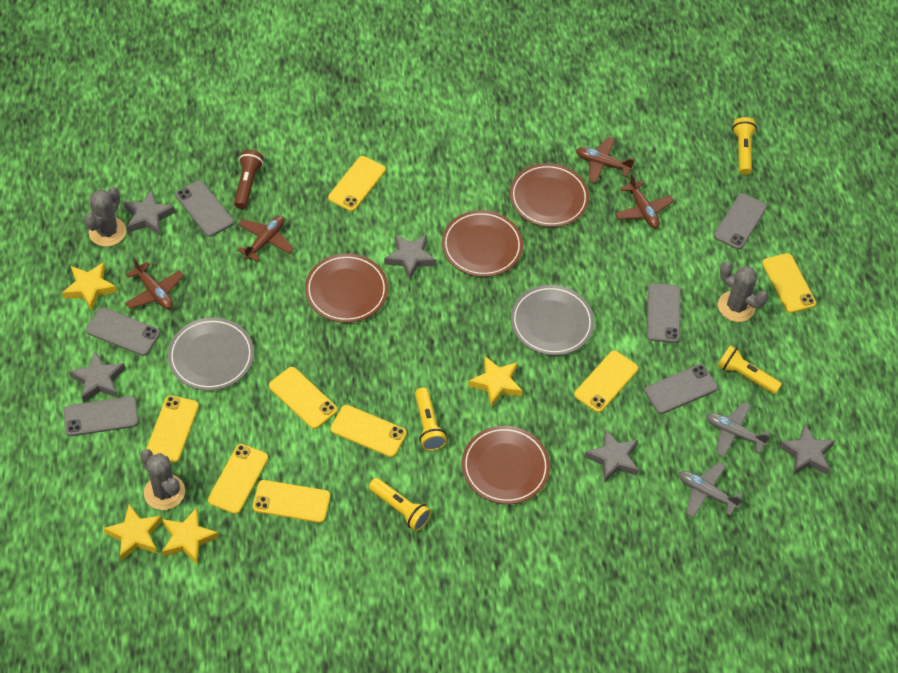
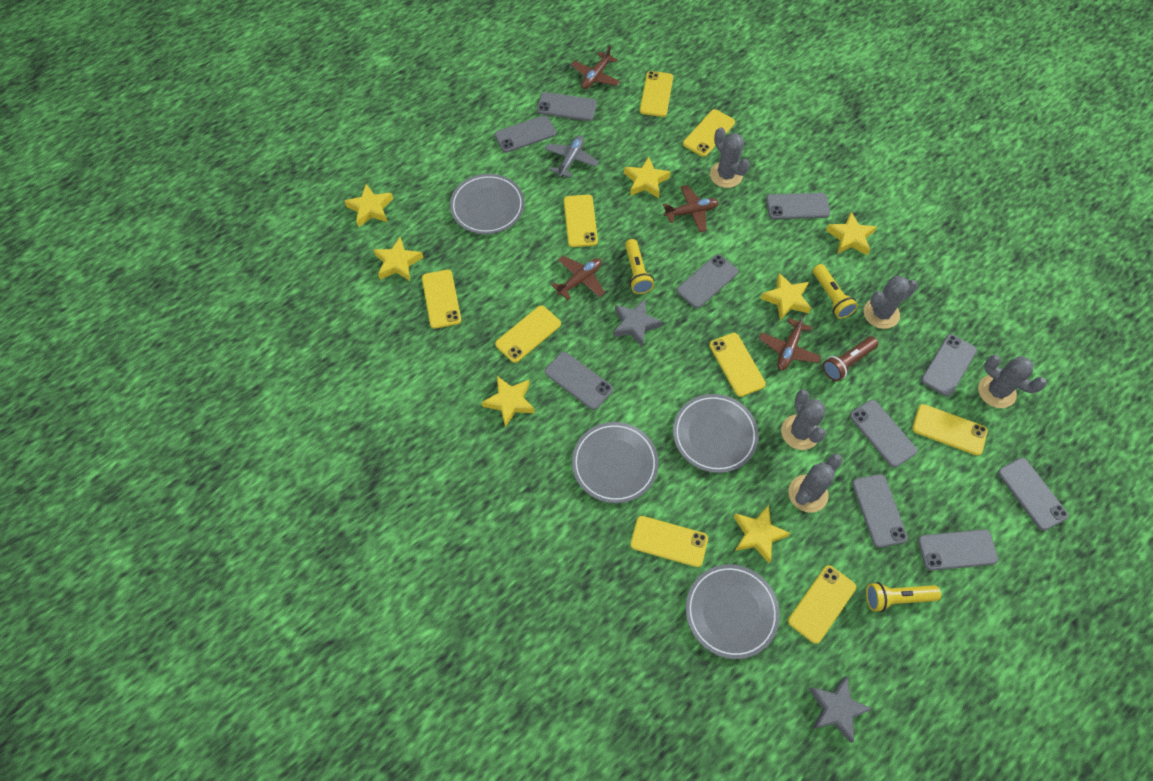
brown plate: [305,253,388,323] [442,210,523,277] [462,426,550,504] [510,163,589,227] = 4 -> none = 0
grey cactus: [84,187,126,247] [140,449,185,510] [718,262,768,322] = 3 -> [710,127,750,188] [781,389,826,450] [788,454,843,513] [864,276,918,329] [978,355,1047,408] = 5
grey phone: [64,396,139,436] [86,307,160,356] [175,180,234,237] [644,364,718,414] [647,283,681,343] [714,193,767,250] = 6 -> [495,115,556,153] [537,92,597,121] [545,352,613,410] [677,254,738,308] [766,193,830,219] [850,400,918,468] [852,474,908,548] [918,529,999,571] [921,334,977,397] [998,458,1069,531] = 10
grey plane: [679,462,743,517] [706,402,770,457] = 2 -> [544,135,599,178] = 1
grey plate: [168,318,254,391] [511,285,594,355] = 2 -> [450,174,525,234] [572,422,659,503] [673,394,759,473] [686,564,780,659] = 4
grey star: [69,352,125,403] [123,190,175,236] [384,234,437,280] [584,429,639,483] [778,424,835,475] = 5 -> [613,299,663,347] [809,676,872,743] = 2
yellow flashlight: [369,478,432,531] [415,387,447,451] [718,345,782,394] [732,117,757,175] = 4 -> [625,239,654,294] [813,264,858,319] [866,582,941,612] = 3
yellow phone: [146,395,199,463] [208,444,268,514] [253,480,330,523] [269,367,338,429] [328,156,386,211] [331,405,407,457] [574,351,638,413] [762,253,816,313] = 8 -> [422,270,461,329] [495,305,561,363] [564,195,598,247] [630,516,708,567] [640,71,673,117] [683,109,735,157] [709,333,766,397] [788,565,856,644] [912,404,988,456] = 9
yellow star: [62,262,117,311] [103,504,162,561] [162,507,219,565] [468,356,523,408] = 4 -> [344,184,393,227] [373,237,423,281] [482,376,535,427] [624,157,671,198] [734,505,791,563] [760,273,811,320] [826,212,877,255] = 7

